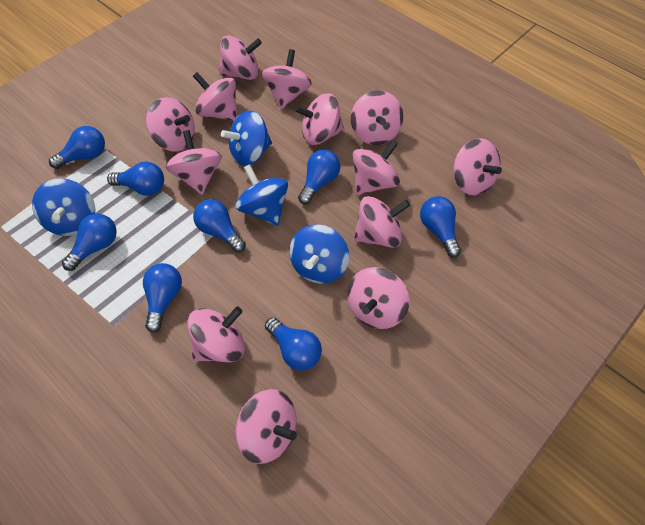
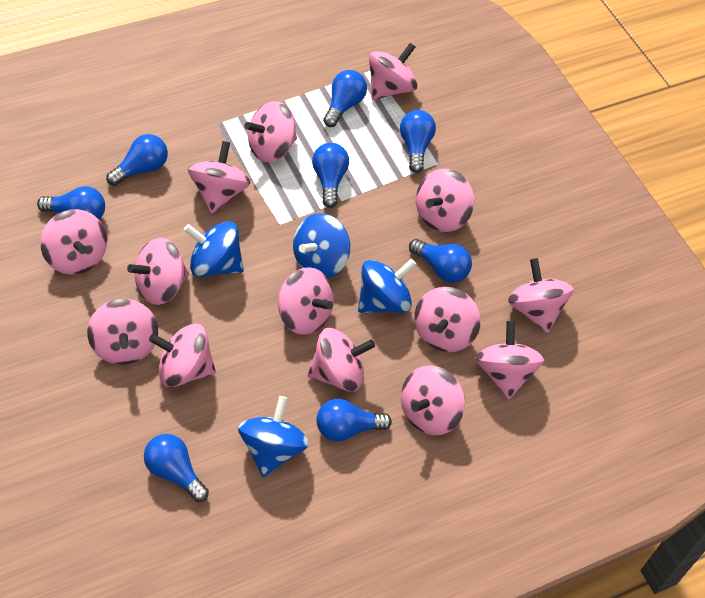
pink spinning top: [146,97,195,152] [166,130,222,195] [187,306,245,362] [193,72,237,121] [219,35,262,80] [236,389,297,464] [262,49,312,109] [294,93,345,145] [347,267,409,329] [351,90,403,145] [353,140,400,195] [353,196,410,248] [453,138,502,195] = 13 -> [40,209,107,275] [87,299,158,365] [127,238,189,305] [149,324,216,387] [188,141,251,214] [244,101,297,162] [278,267,334,335] [307,328,375,391] [369,43,418,100] [401,365,465,435] [414,287,481,352] [416,169,474,232] [475,321,545,400] [508,258,574,333] = 14

